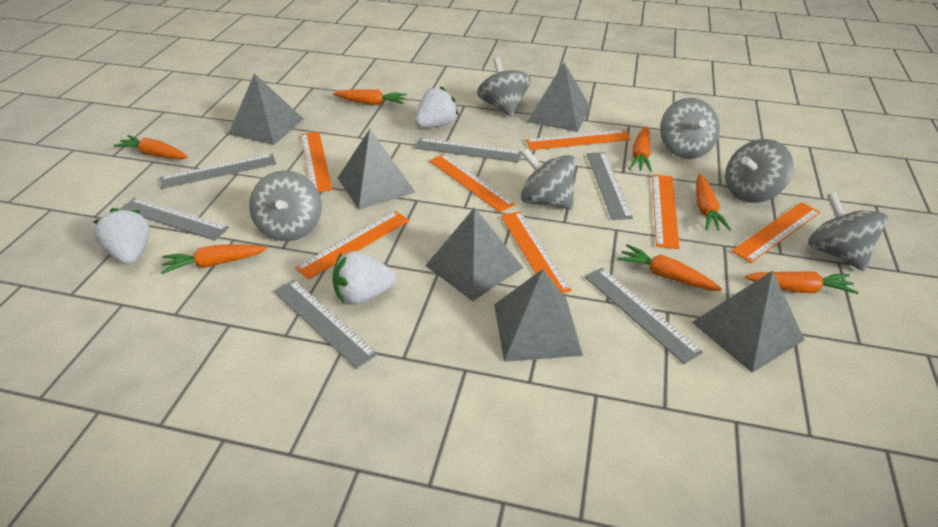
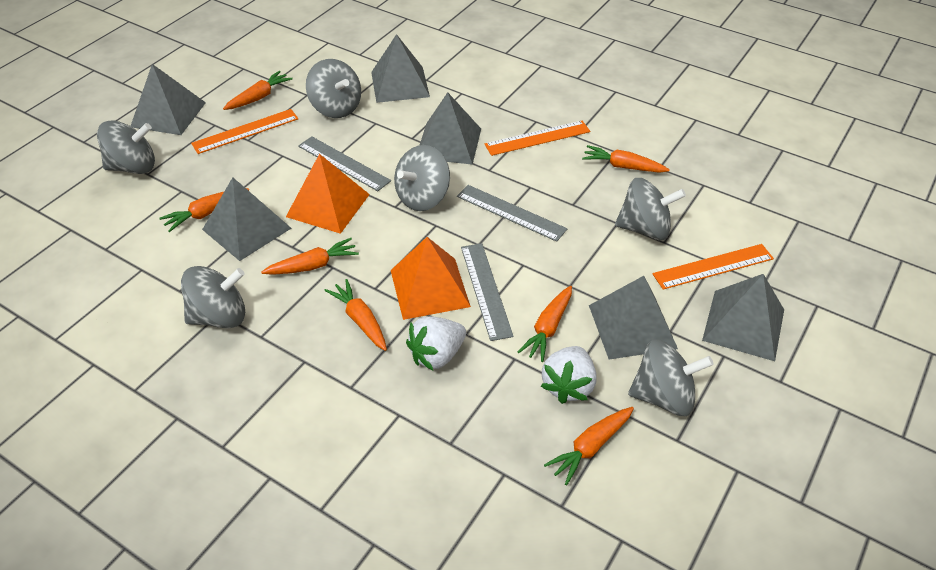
grey ruler: [120,198,229,240] [160,154,276,189] [274,280,378,369] [415,138,522,162] [585,268,703,364] [586,152,633,220] = 6 -> [298,137,391,191] [457,185,567,242] [461,243,514,341] = 3
orange pyramid: none = 0 -> [286,154,370,234] [391,237,471,320] = 2
orange ruler: [295,211,409,280] [301,132,332,192] [429,154,516,212] [501,211,572,293] [526,130,631,150] [652,175,679,249] [731,202,820,263] = 7 -> [191,109,299,154] [484,121,590,156] [653,244,774,290] = 3
white strawberry: [94,208,150,265] [332,251,396,305] [415,86,459,128] = 3 -> [406,316,466,371] [541,346,597,404] = 2

